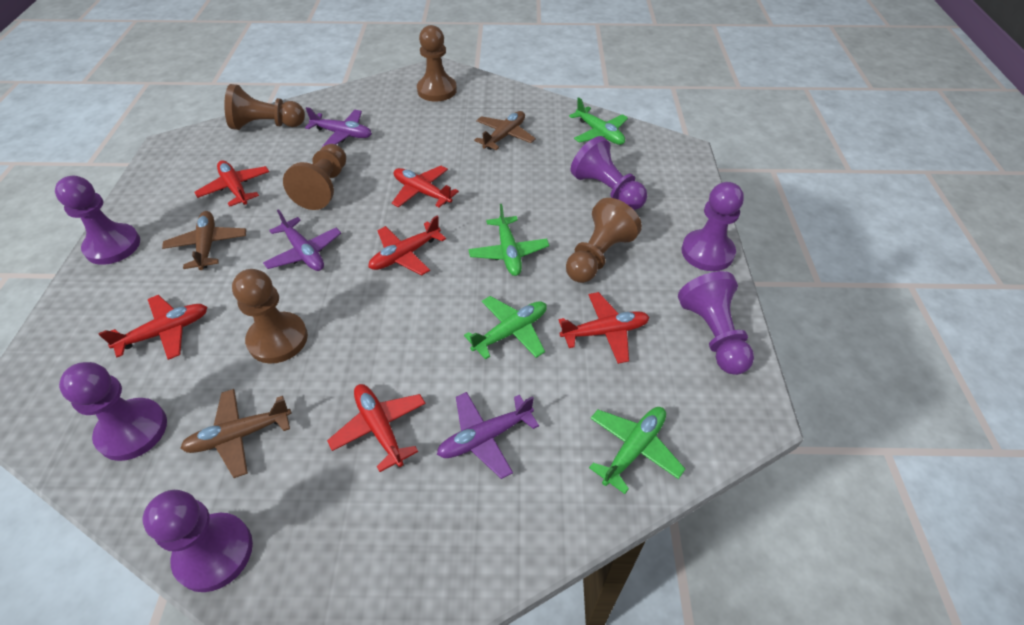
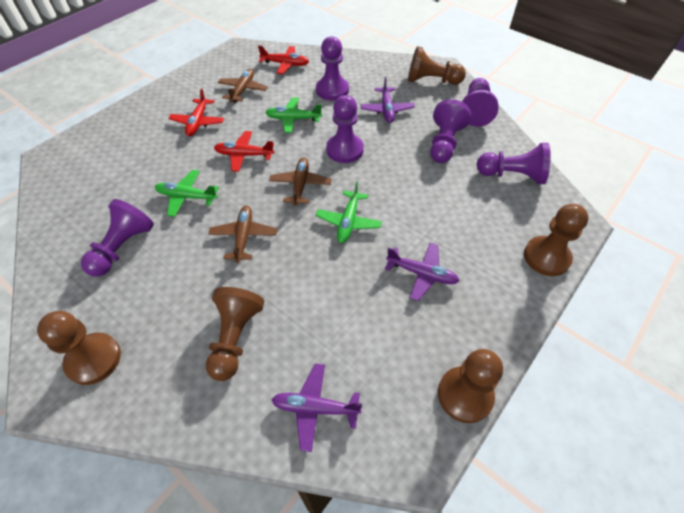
green plane: [464,296,547,360] [469,204,549,276] [569,97,628,145] [589,407,685,494] = 4 -> [155,170,219,217] [265,97,322,133] [316,181,382,243] = 3
red plane: [98,295,207,360] [194,160,269,207] [327,384,426,472] [368,216,446,275] [392,166,459,207] [559,292,649,364] = 6 -> [169,88,224,136] [214,131,275,172] [258,45,309,74] = 3

